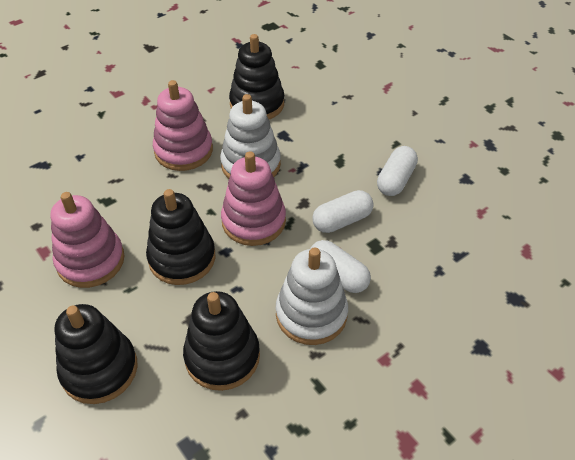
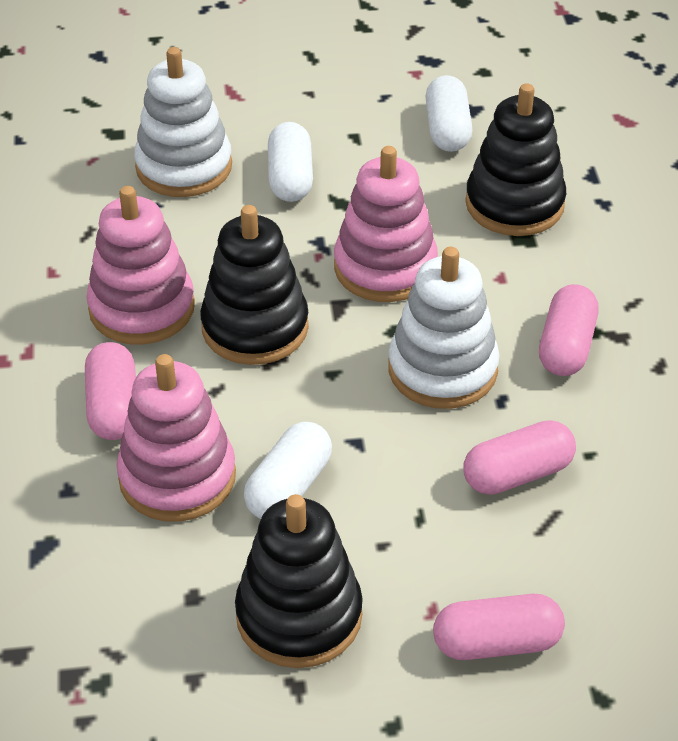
black stacking toy: [54,304,138,404] [146,189,215,285] [183,291,260,391] [229,34,284,119] = 4 -> [200,205,309,365] [235,494,363,668] [465,83,566,236] = 3
pink capsule: none = 0 -> [85,342,136,440] [433,594,565,660] [463,420,576,495] [539,284,598,376] = 4

